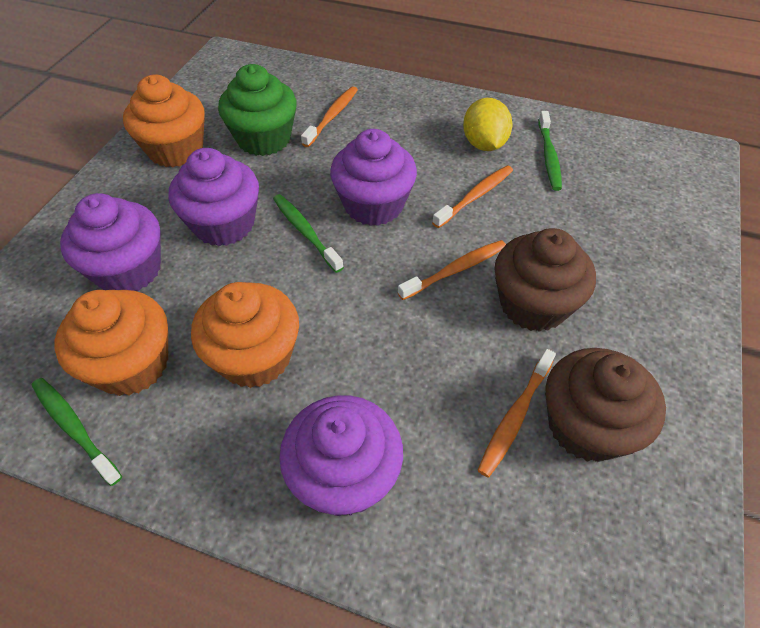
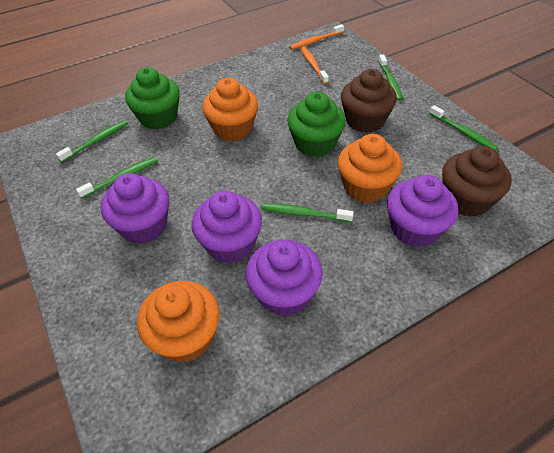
green cupcake: [218,64,297,156] = 1 -> [125,67,180,130] [287,92,346,157] = 2
green toothbrush: [32,378,122,486] [273,194,344,273] [538,111,562,191] = 3 -> [56,120,128,162] [76,157,158,199] [262,203,353,222] [378,55,403,101] [429,105,498,150] = 5
orange toothbrush: [301,86,358,147] [398,240,506,300] [432,165,513,228] [477,349,556,477] = 4 -> [289,24,344,50] [300,47,329,84] = 2
yellow lemon: [463,98,512,151] = 1 -> none = 0

